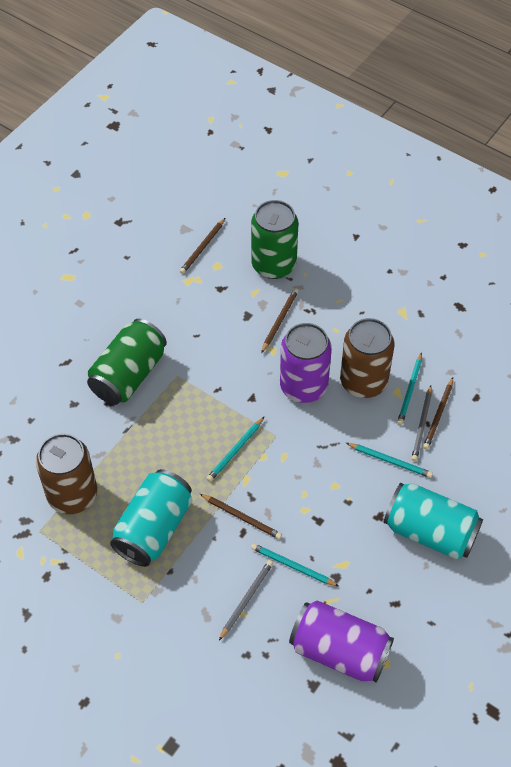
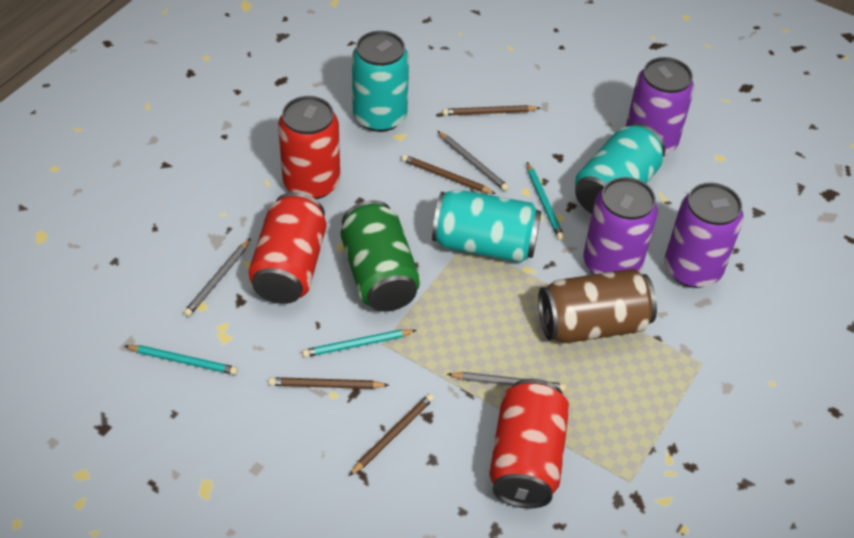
brown can: [36,433,97,514] [340,318,395,398] = 2 -> [538,269,657,343] = 1
green can: [87,319,167,405] [251,200,298,279] = 2 -> [341,200,421,312] = 1
grey pencil: [219,560,273,641] [411,386,432,461] = 2 -> [184,238,251,317] [437,131,509,191] [447,372,566,392] = 3
purple can: [280,323,332,403] [289,600,394,683] = 2 -> [583,177,658,274] [626,57,694,156] [665,183,744,288] = 3
red can: none = 0 -> [248,192,327,304] [278,96,340,199] [489,379,569,509] = 3
turquoise can: [110,469,192,567] [384,483,483,560] = 2 -> [352,31,409,132] [432,189,541,262] [575,123,665,214] = 3
turquoise pencil: [206,417,264,482] [251,543,339,586] [346,443,433,478] [397,352,422,425] = 4 -> [125,345,238,375] [302,329,417,357] [527,162,564,240] = 3

